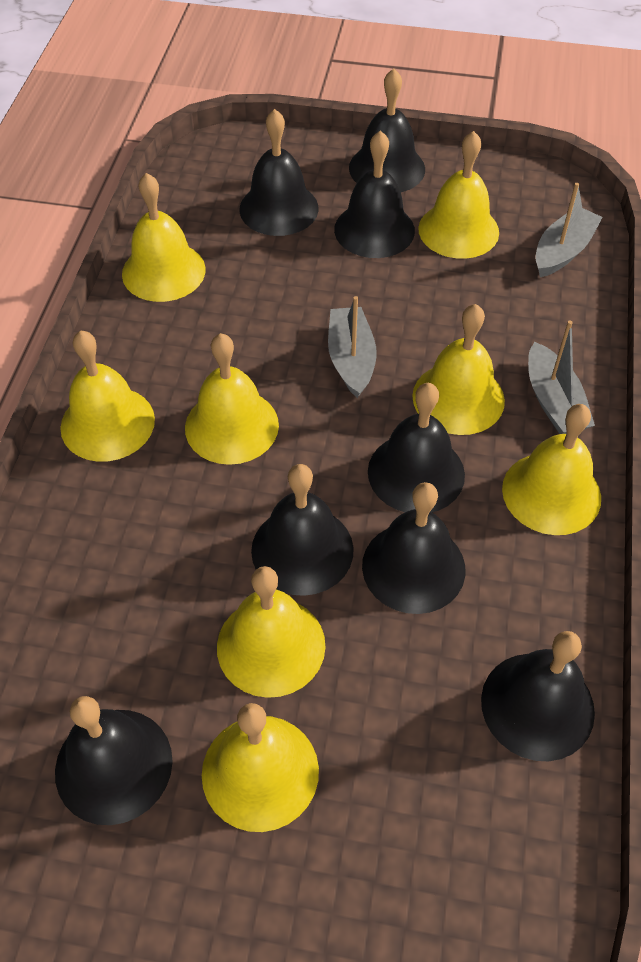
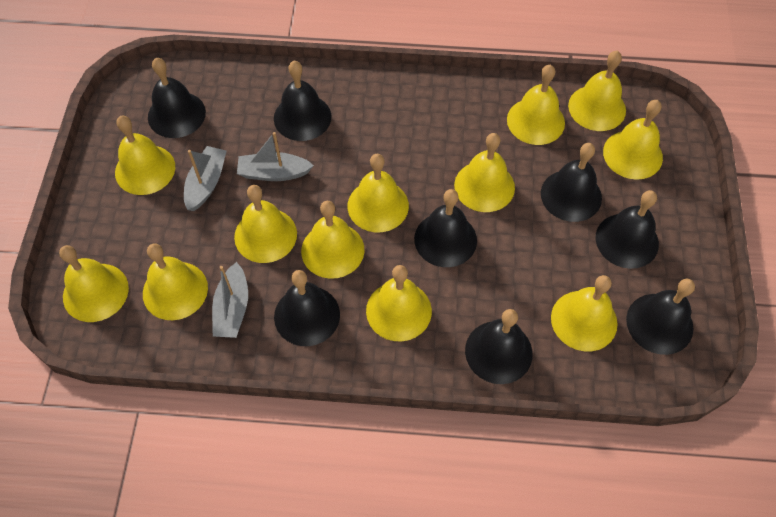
yellow bell: [60,330,155,462] [122,173,206,302] [185,333,279,465] [202,703,319,832] [217,566,326,698] [412,304,505,435] [418,131,499,259] [502,404,601,535] = 8 -> [59,245,129,322] [115,115,175,195] [143,243,208,320] [234,185,297,263] [301,201,365,279] [348,154,409,232] [366,265,432,341] [454,133,515,212] [507,65,565,145] [551,275,618,351] [568,51,626,131] [603,100,663,180] = 12

